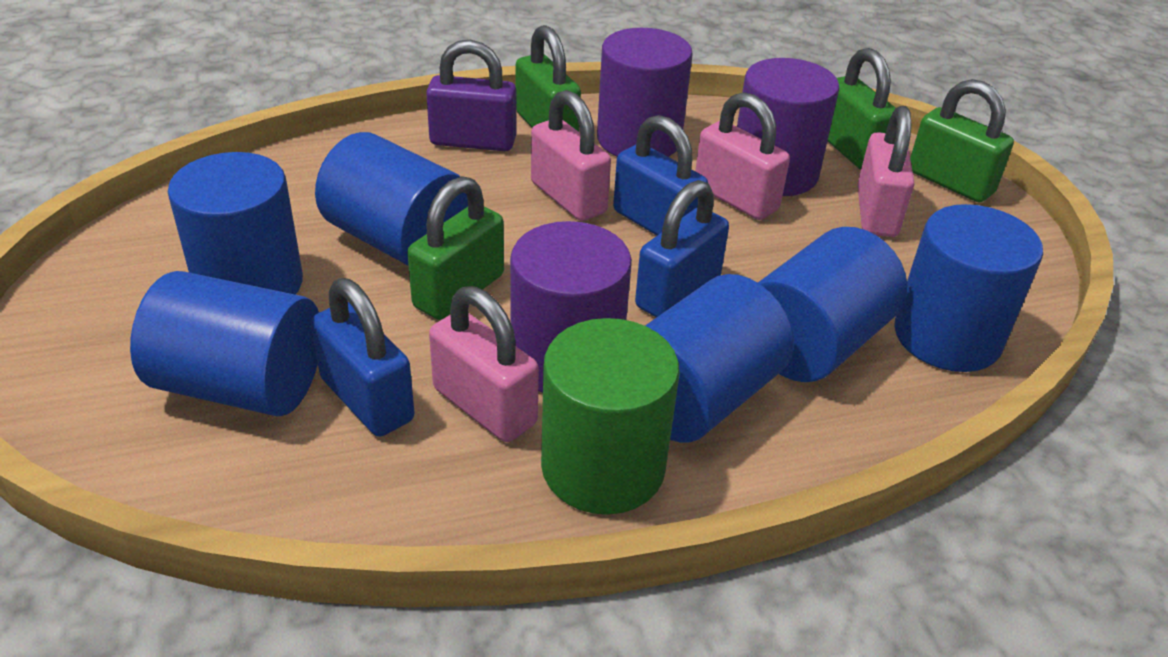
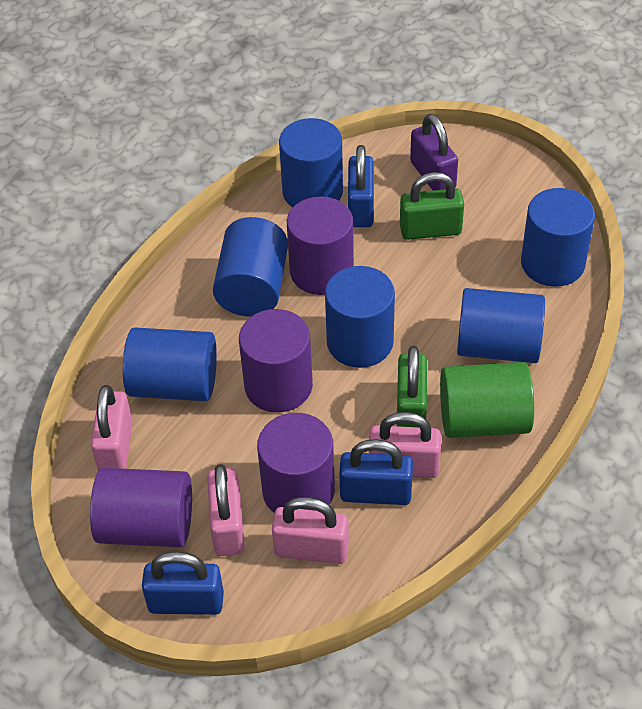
green padlock: [407,176,504,320] [516,25,581,132] [828,48,896,169] [910,79,1014,202] = 4 -> [397,346,427,427] [400,172,464,240] = 2
purple cylinder: [510,221,632,393] [597,28,693,157] [737,58,840,196] = 3 -> [90,468,192,547] [239,309,313,413] [257,413,335,513] [287,197,354,295] = 4

